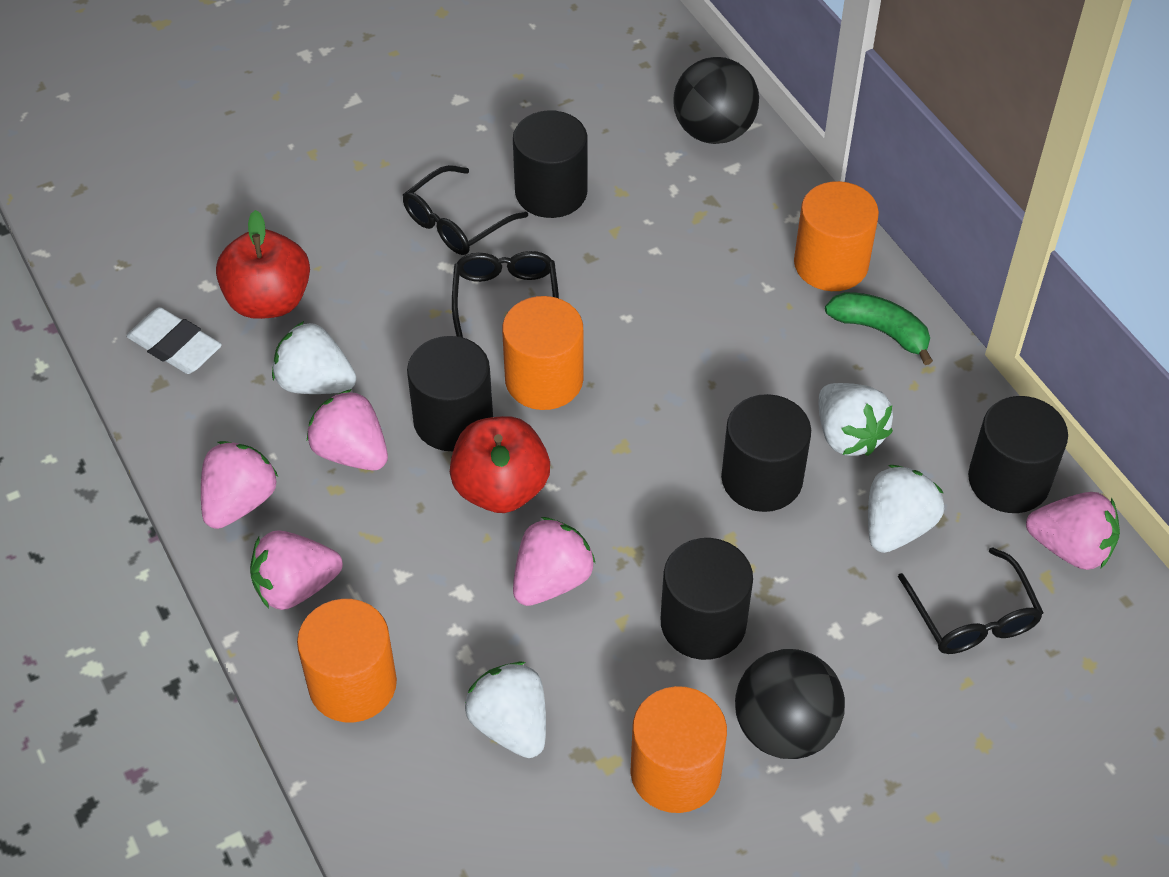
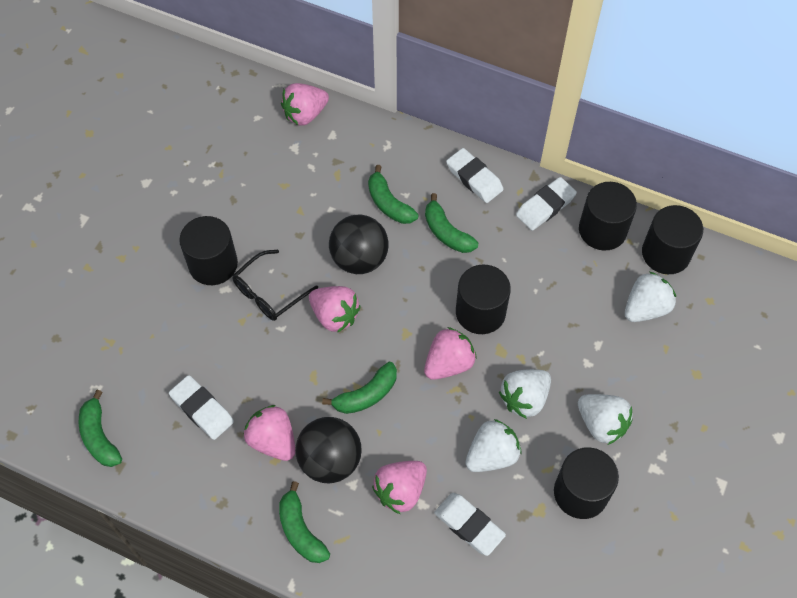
black glasses: [403,165,528,255] [452,251,559,338] [898,547,1043,654] = 3 -> [232,250,318,321] = 1
green banana: [825,292,933,365] = 1 -> [79,390,122,467] [279,481,330,563] [322,362,397,414] [368,165,419,224] [425,193,478,253] = 5
orange cylinder: [297,599,397,723] [502,296,583,410] [630,686,727,813] [794,181,879,291] = 4 -> none = 0
red apple: [216,210,310,319] [450,416,550,513] = 2 -> none = 0
white eraser: [126,307,222,374] = 1 -> [169,375,234,440] [434,493,506,556] [446,148,504,203] [516,177,577,230] = 4

